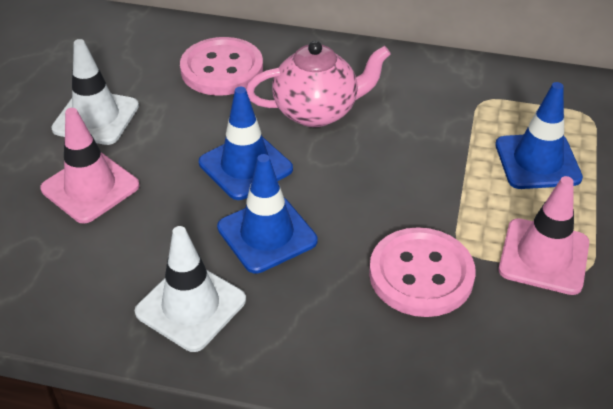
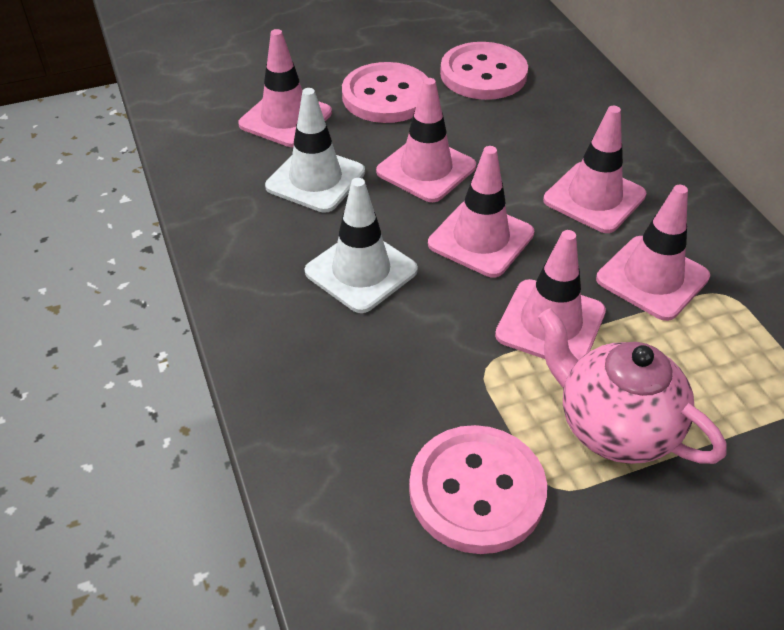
blue traffic cone: [199,87,293,200] [217,154,317,274] [495,82,583,189] = 3 -> none = 0
pink button: [180,37,263,96] [369,227,476,317] = 2 -> [342,62,428,123] [409,425,547,554] [440,42,528,100] = 3
pink traffic cone: [40,108,140,224] [499,176,589,295] = 2 -> [238,29,332,147] [376,78,476,202] [428,146,534,277] [495,230,606,360] [543,106,646,233] [596,185,710,321] = 6

